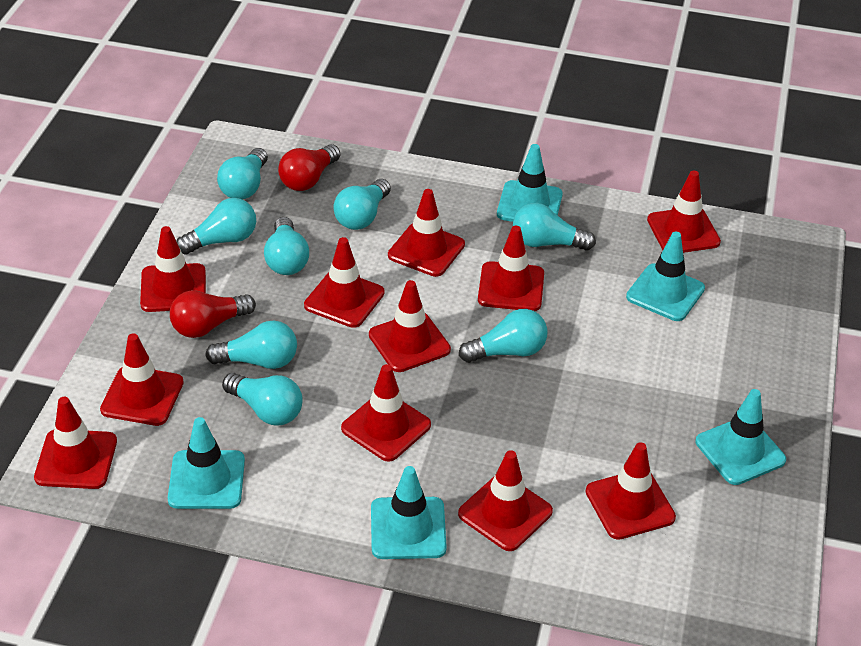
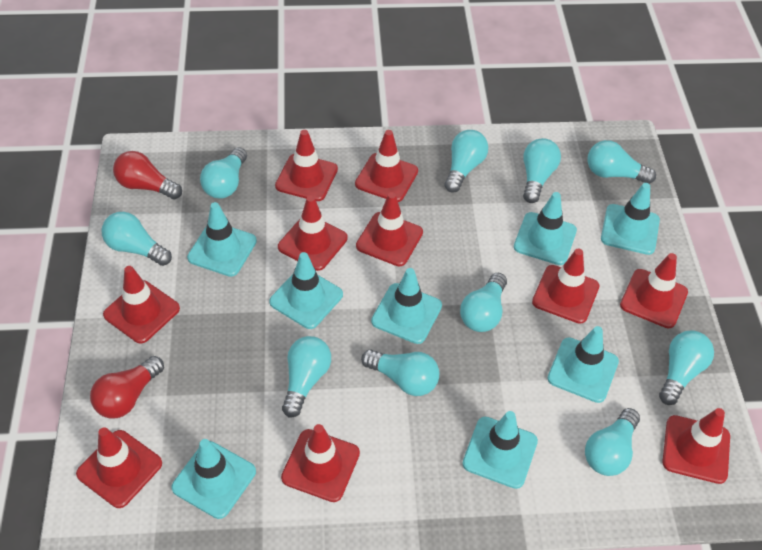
red traffic cone: [34,397,117,489] [100,333,184,426] [140,226,206,312] [304,237,385,328] [341,364,431,462] [369,280,451,372] [388,189,465,277] [458,450,553,551] [478,226,544,311] [586,442,676,540] [647,171,721,253] = 11 -> [76,427,162,508] [103,266,180,344] [275,130,338,201] [278,196,348,271] [281,424,360,502] [355,130,418,202] [356,192,423,266] [532,249,599,324] [620,253,688,328] [662,408,730,484] = 10
turquoise light bulb: [176,198,256,255] [205,321,297,369] [217,148,268,200] [222,373,302,426] [264,217,309,275] [334,179,391,230] [459,309,548,363] [513,203,596,251] = 8 -> [102,212,172,266] [200,147,247,198] [282,336,331,417] [361,349,439,396] [444,130,488,192] [460,273,507,332] [523,138,561,203] [585,408,640,476] [587,140,656,184] [659,330,714,405] = 10
turquoise traffic cone: [168,417,245,509] [371,466,447,559] [497,144,563,222] [626,232,705,321] [695,389,786,485] = 5 -> [172,439,256,519] [187,202,257,277] [269,252,343,329] [371,268,442,344] [462,411,538,489] [514,192,577,265] [547,326,619,403] [601,183,660,255] = 8

